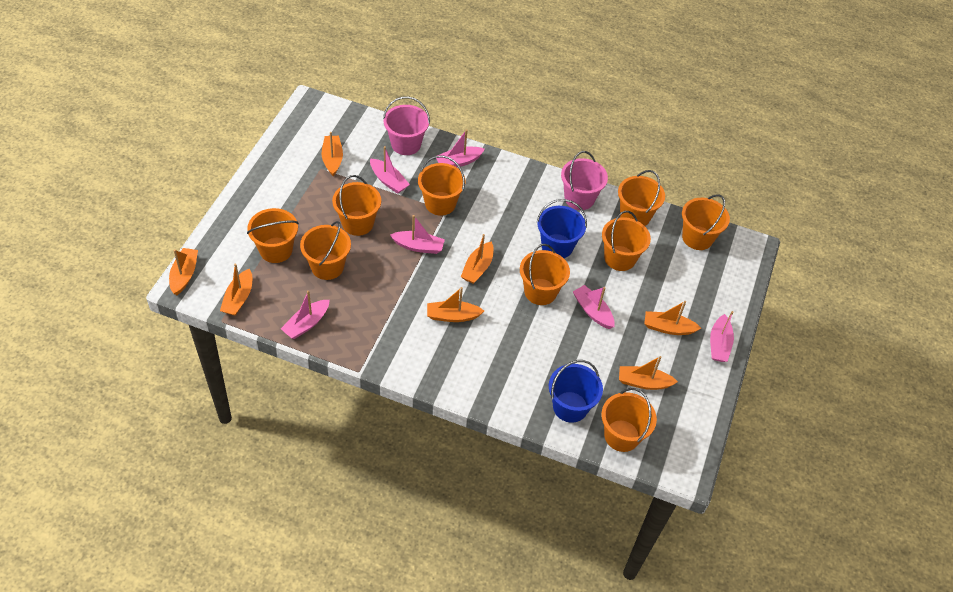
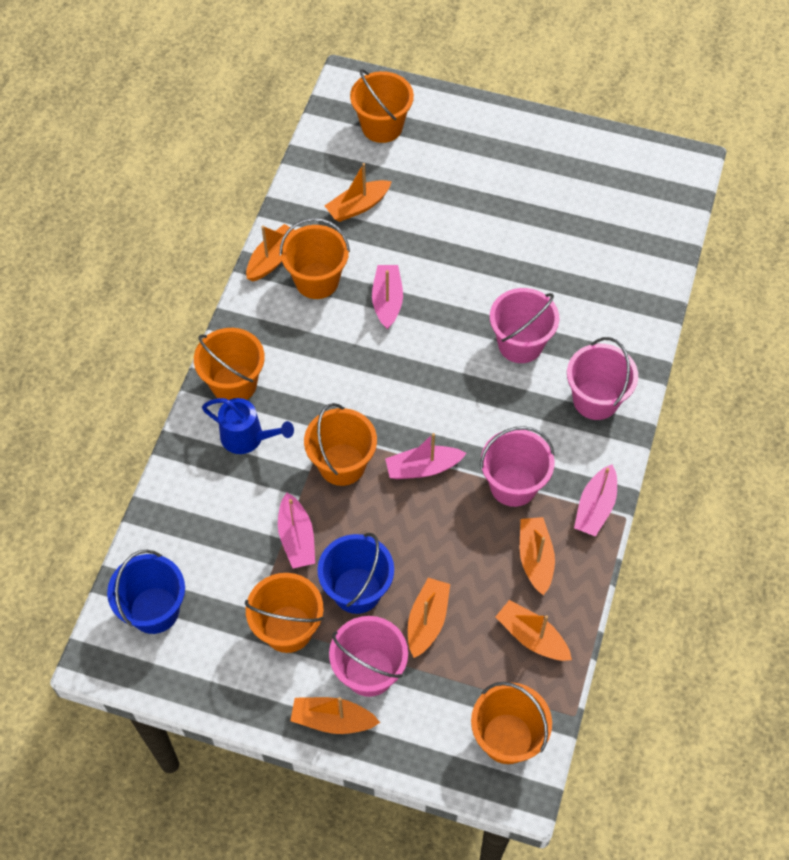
blue watering can: none = 0 -> [202,398,294,454] = 1
orange boat: [169,248,198,295] [220,264,252,316] [322,132,343,176] [427,287,484,322] [461,234,494,284] [619,356,678,390] [644,301,701,335] = 7 -> [246,224,295,282] [290,697,380,734] [325,163,392,222] [408,578,450,658] [495,600,572,661] [520,517,555,595] = 6
orange bucket: [247,208,299,263] [300,221,351,280] [332,175,381,236] [418,155,465,216] [520,244,570,305] [601,388,657,452] [602,211,651,271] [618,170,665,226] [682,194,730,250] = 9 -> [194,328,265,400] [245,573,324,653] [280,218,350,299] [304,403,377,486] [350,69,414,143] [471,682,552,764] = 6
pink boat: [281,291,329,339] [370,146,410,194] [390,215,445,254] [436,129,485,167] [573,285,615,329] [710,311,734,362] = 6 -> [278,493,315,568] [372,265,403,330] [385,433,467,479] [574,464,617,537] = 4
pink bucket: [383,96,430,155] [561,151,608,210] = 2 -> [329,616,408,697] [480,426,555,507] [490,288,559,363] [567,337,638,420] = 4

